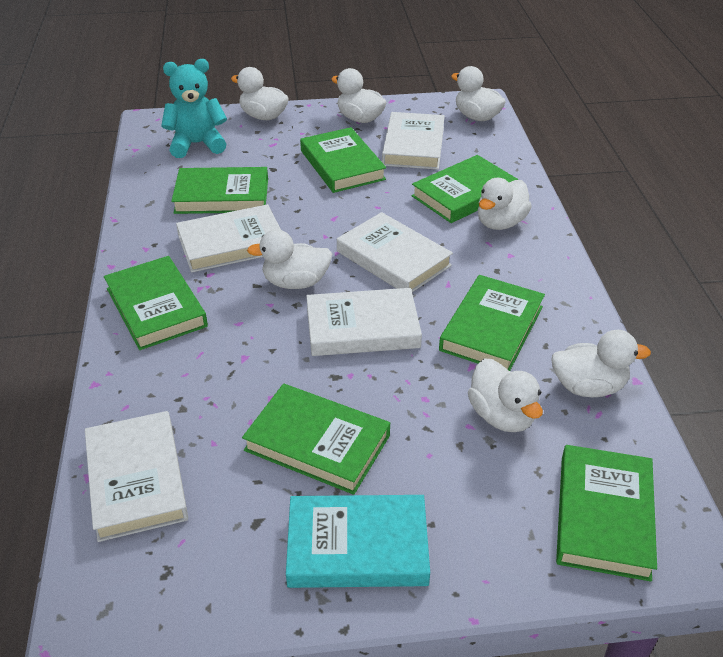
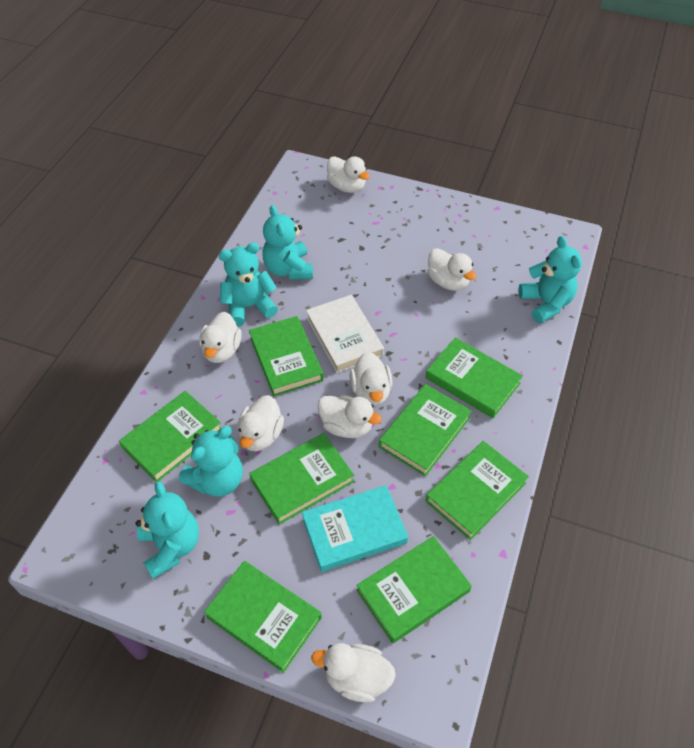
green book: [104,256,208,350] [171,167,268,214] [242,384,390,495] [300,127,386,193] [412,155,518,223] [439,275,545,371] [556,445,657,582] = 7 -> [119,391,221,482] [204,561,322,673] [249,316,324,397] [249,433,354,525] [356,536,472,644] [379,384,472,476] [425,337,523,418] [426,441,529,540] = 8
turquoise teddy bear: [161,59,227,158] = 1 -> [136,481,199,579] [179,426,243,497] [219,243,278,327] [262,205,313,280] [519,236,582,324] = 5
white book: [85,411,188,542] [176,204,281,272] [306,288,422,356] [337,212,453,292] [382,112,445,170] = 5 -> [306,295,384,373] = 1

